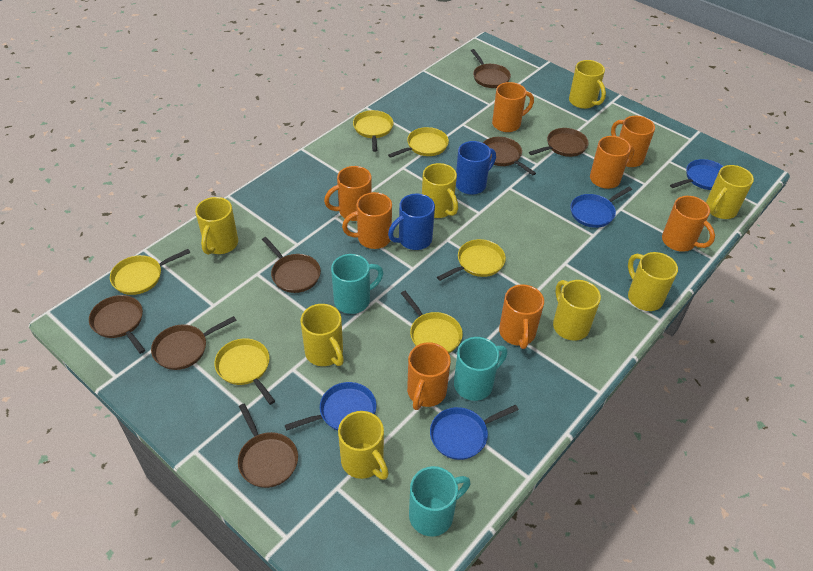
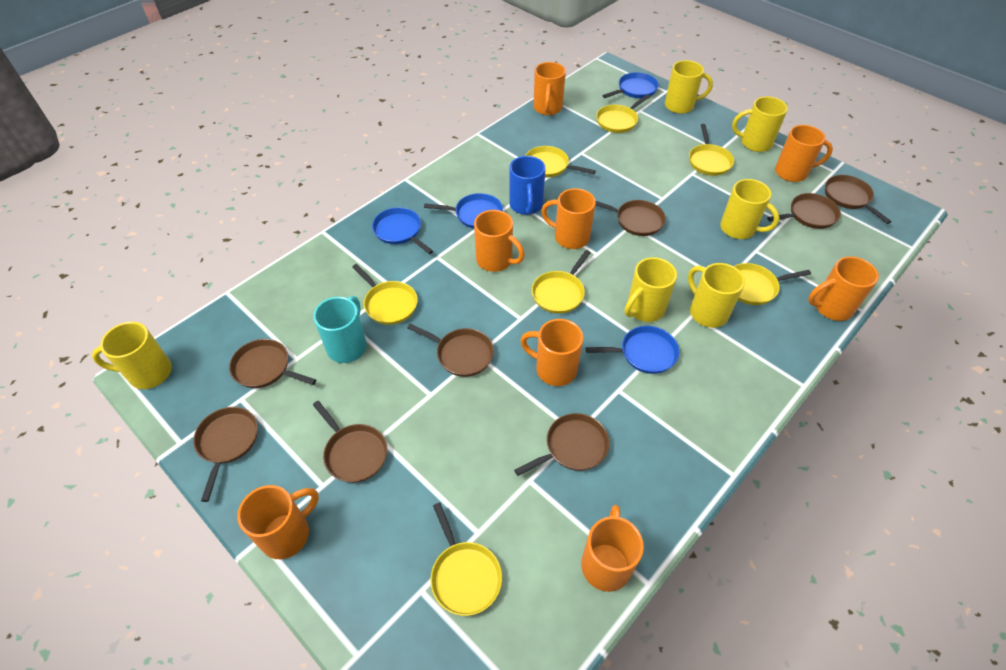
blue mug: [388,194,435,250] [456,141,496,195] = 2 -> [509,156,546,215] = 1
brown pan: [89,295,145,354] [151,316,237,370] [238,404,298,488] [262,237,321,293] [471,49,511,88] [483,137,536,175] [529,128,589,157] = 7 -> [193,407,258,502] [229,339,316,388] [313,401,387,483] [407,324,494,377] [514,413,610,476] [596,200,666,236] [767,193,841,229] [825,175,891,224] = 8
turquoise mug: [331,254,383,314] [409,466,470,536] [454,337,507,401] = 3 -> [313,296,367,363] = 1
yellow mug: [195,197,238,255] [300,304,344,366] [338,411,389,480] [422,163,458,218] [553,280,601,341] [569,60,606,109] [628,252,678,311] [706,165,754,219] = 8 -> [92,322,172,389] [625,257,677,322] [665,60,713,114] [688,263,745,328] [720,179,780,239] [732,96,788,152] = 6
yellow pan: [110,249,190,295] [214,338,275,405] [353,110,393,152] [388,127,449,158] [401,291,463,353] [437,239,506,281] = 6 -> [352,264,418,325] [430,502,502,616] [525,146,596,177] [532,250,591,314] [596,94,650,133] [689,124,734,176] [734,263,811,305] = 7

